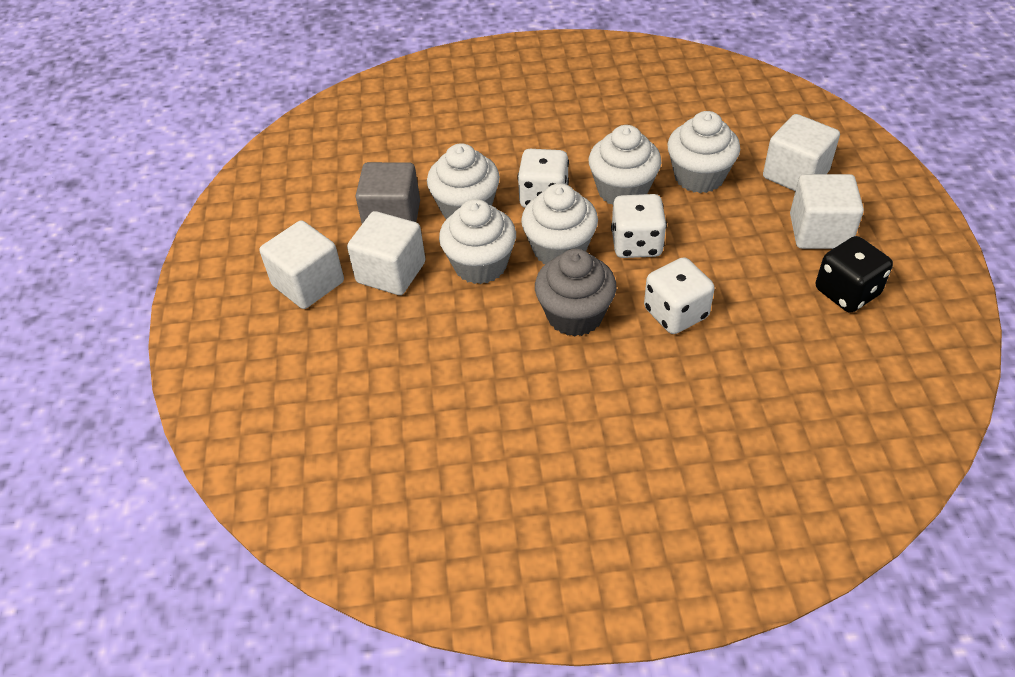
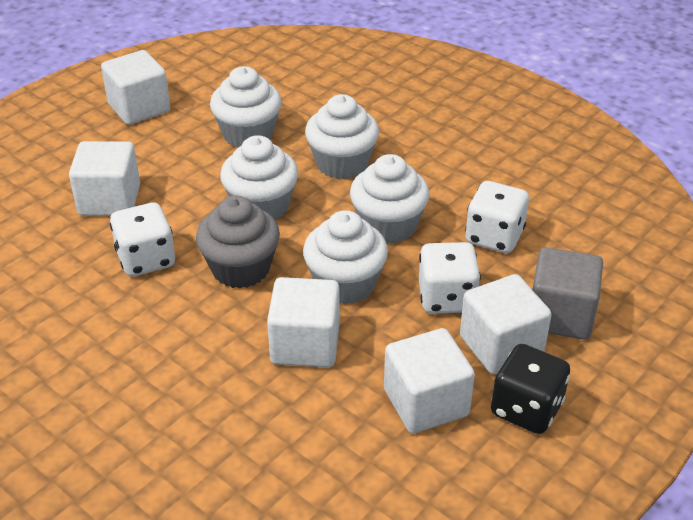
white cube: [259,220,344,309] [347,211,426,295] [763,114,840,191] [790,174,864,249] = 4 -> [69,141,140,216] [101,50,170,125] [267,277,340,367] [384,328,475,434] [460,274,552,374] = 5

